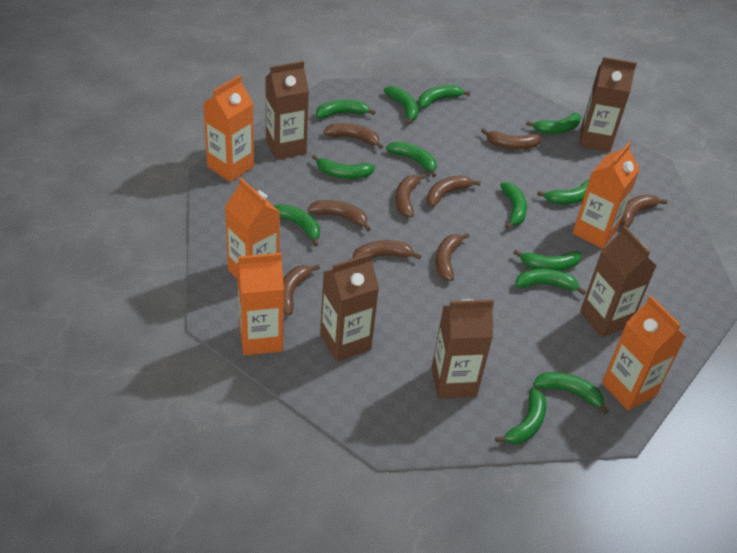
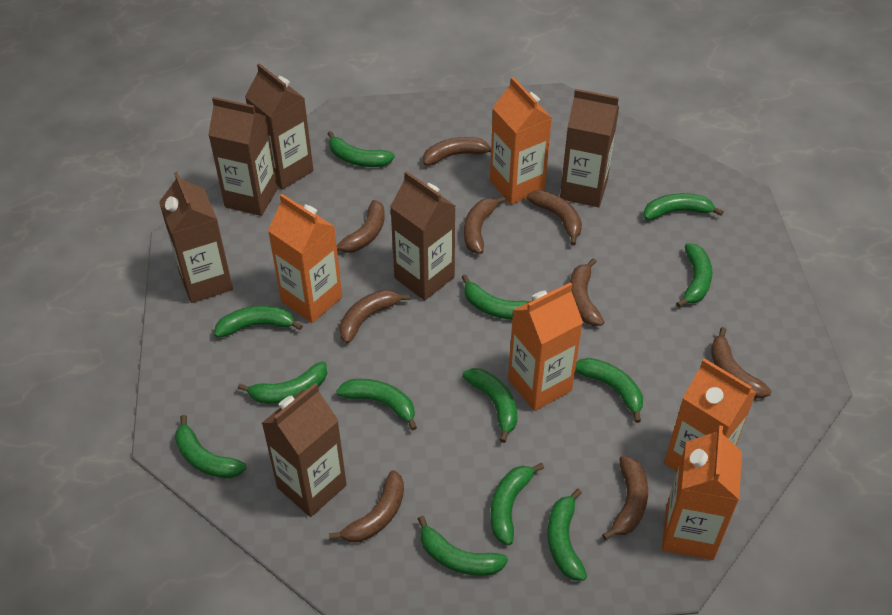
brown carton: [265,61,309,160] [320,253,379,362] [432,299,494,399] [579,57,637,152] [580,226,656,337] = 5 -> [159,172,233,303] [208,97,278,216] [245,63,313,190] [262,383,347,517] [390,171,455,300] [560,89,619,207] = 6

